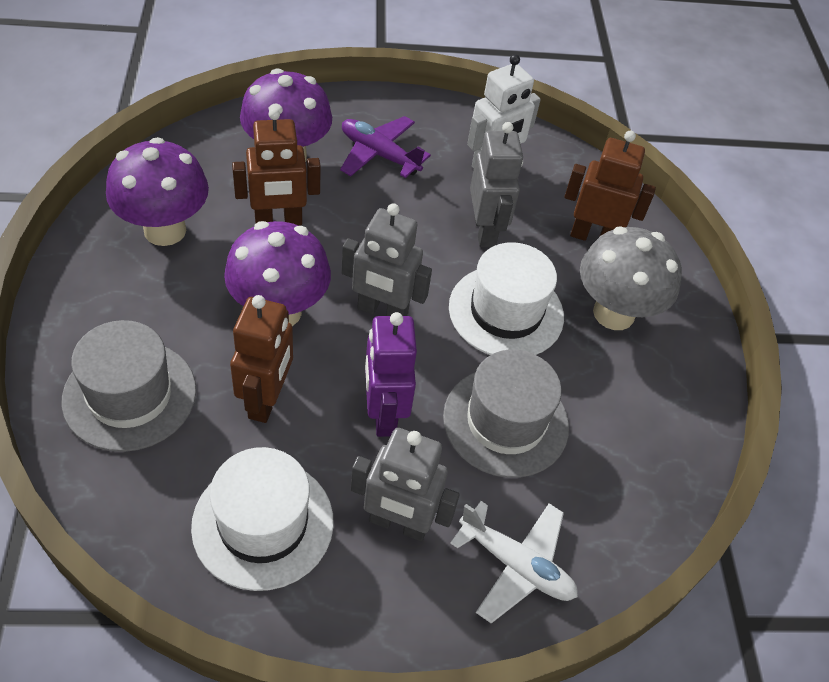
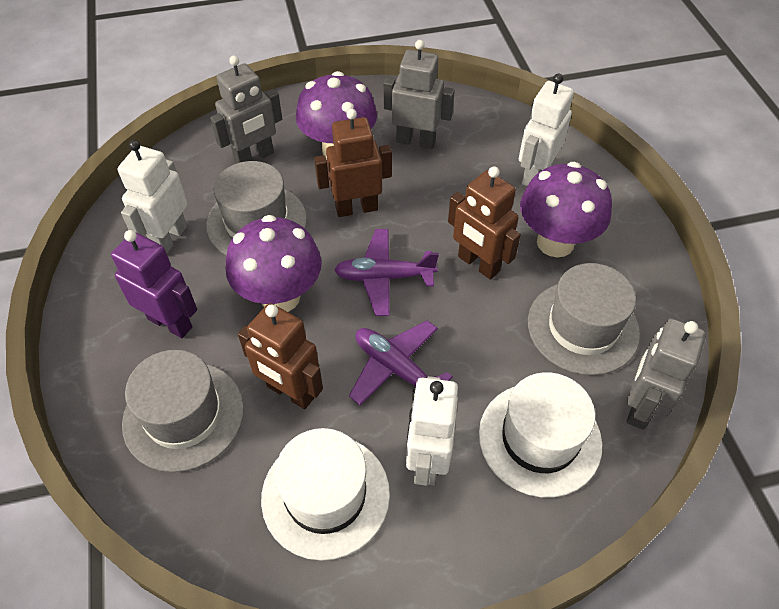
grey hat: [61,320,196,452] [443,350,569,478] = 2 -> [122,350,244,472] [206,161,307,255] [528,263,640,375] = 3
grey mushroom: [580,226,682,330] = 1 -> none = 0
purple plane: [340,116,431,178] = 1 -> [334,229,439,316] [349,320,453,405] = 2
white plane: [450,501,578,623] = 1 -> none = 0
white robot: [467,54,541,169] = 1 -> [118,140,188,253] [406,376,458,486] [519,74,574,186] = 3

